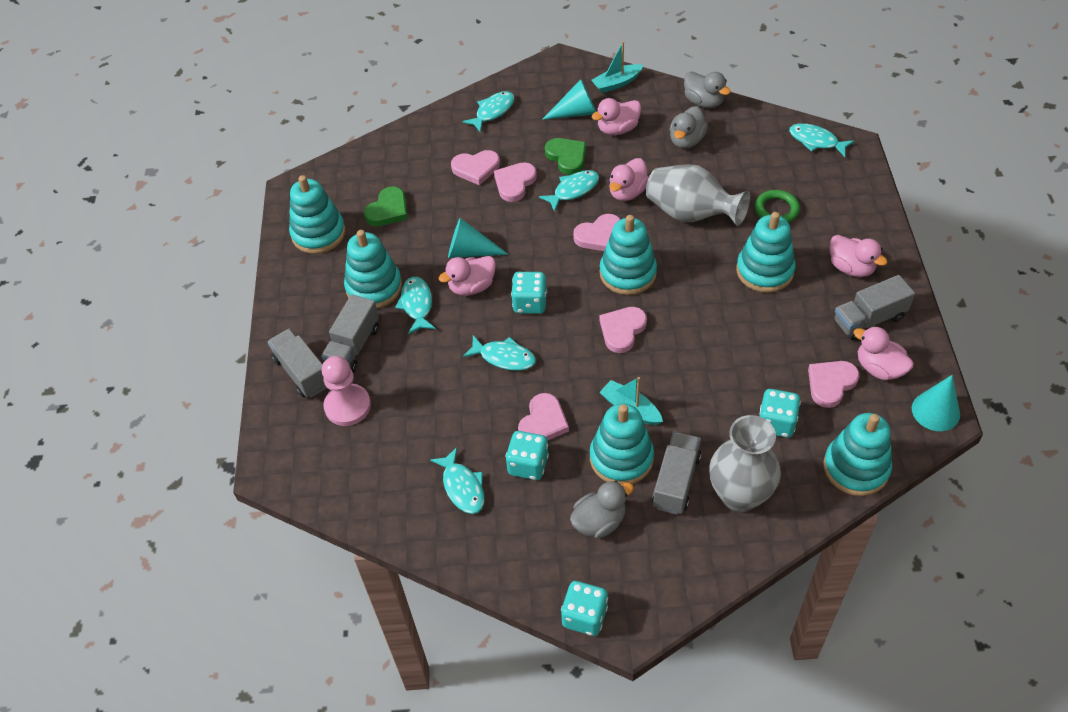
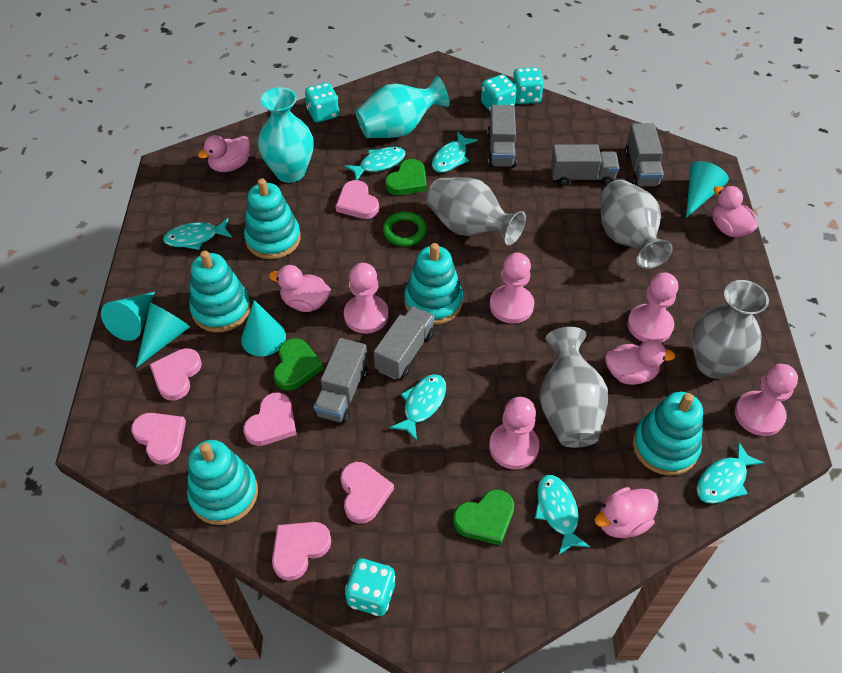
green heart: [364,187,408,226] [545,138,586,175] = 2 -> [273,338,323,391] [385,159,427,195] [453,489,514,546] = 3
grey duck: [570,480,634,539] [670,106,708,149] [684,72,731,108] = 3 -> none = 0
grey truck: [267,328,327,398] [321,295,379,373] [652,431,701,515] [834,275,915,340] = 4 -> [314,338,368,423] [374,306,435,380] [487,105,517,167] [551,144,619,186] [625,123,664,187] = 5
grey vase: [646,164,750,226] [709,415,781,512] = 2 -> [426,177,526,246] [539,327,608,448] [601,180,673,269] [692,280,769,379] = 4
pink pawn: [322,356,371,426] = 1 -> [344,263,389,334] [489,397,539,469] [490,253,534,323] [627,273,678,342] [735,364,798,436] = 5
turquoise boat: [591,41,643,93] [599,377,663,425] = 2 -> none = 0
turquoise cone: [448,218,508,258] [542,79,596,120] [912,375,960,431] = 3 -> [101,292,155,341] [136,303,190,368] [241,300,286,356] [686,161,729,218] = 4
turquoise stacking toy: [289,175,346,254] [344,230,402,308] [590,404,654,484] [600,215,657,295] [736,212,796,293] [824,413,892,496] = 6 -> [187,440,258,525] [189,251,251,332] [244,178,301,259] [404,243,463,325] [633,392,703,476] = 5
turquoise vase: none = 0 -> [258,87,314,183] [356,76,449,138] = 2

